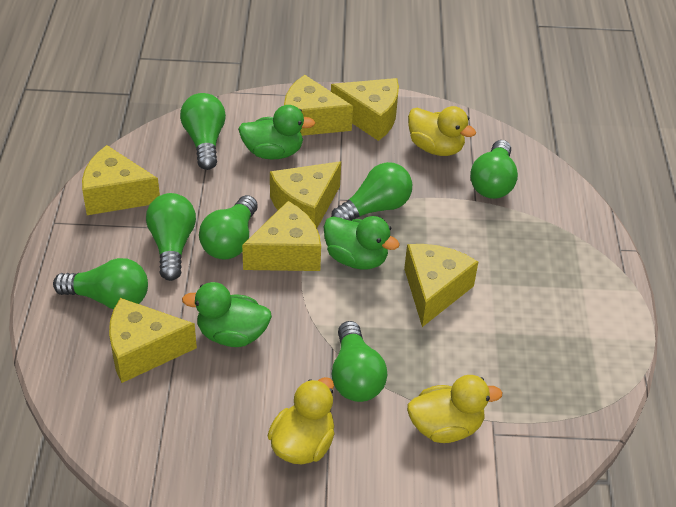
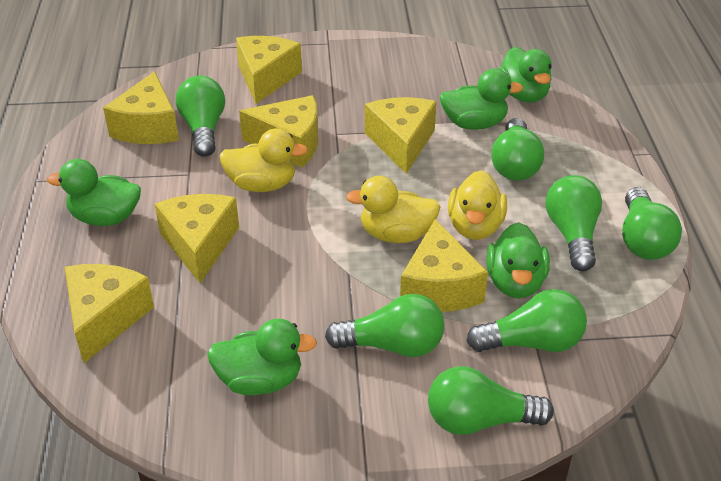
green duck: [182,282,272,347] [238,105,315,160] [324,216,400,270] = 3 -> [47,159,141,226] [207,319,317,395] [440,69,523,130] [486,222,550,298] [498,47,552,103] = 5

